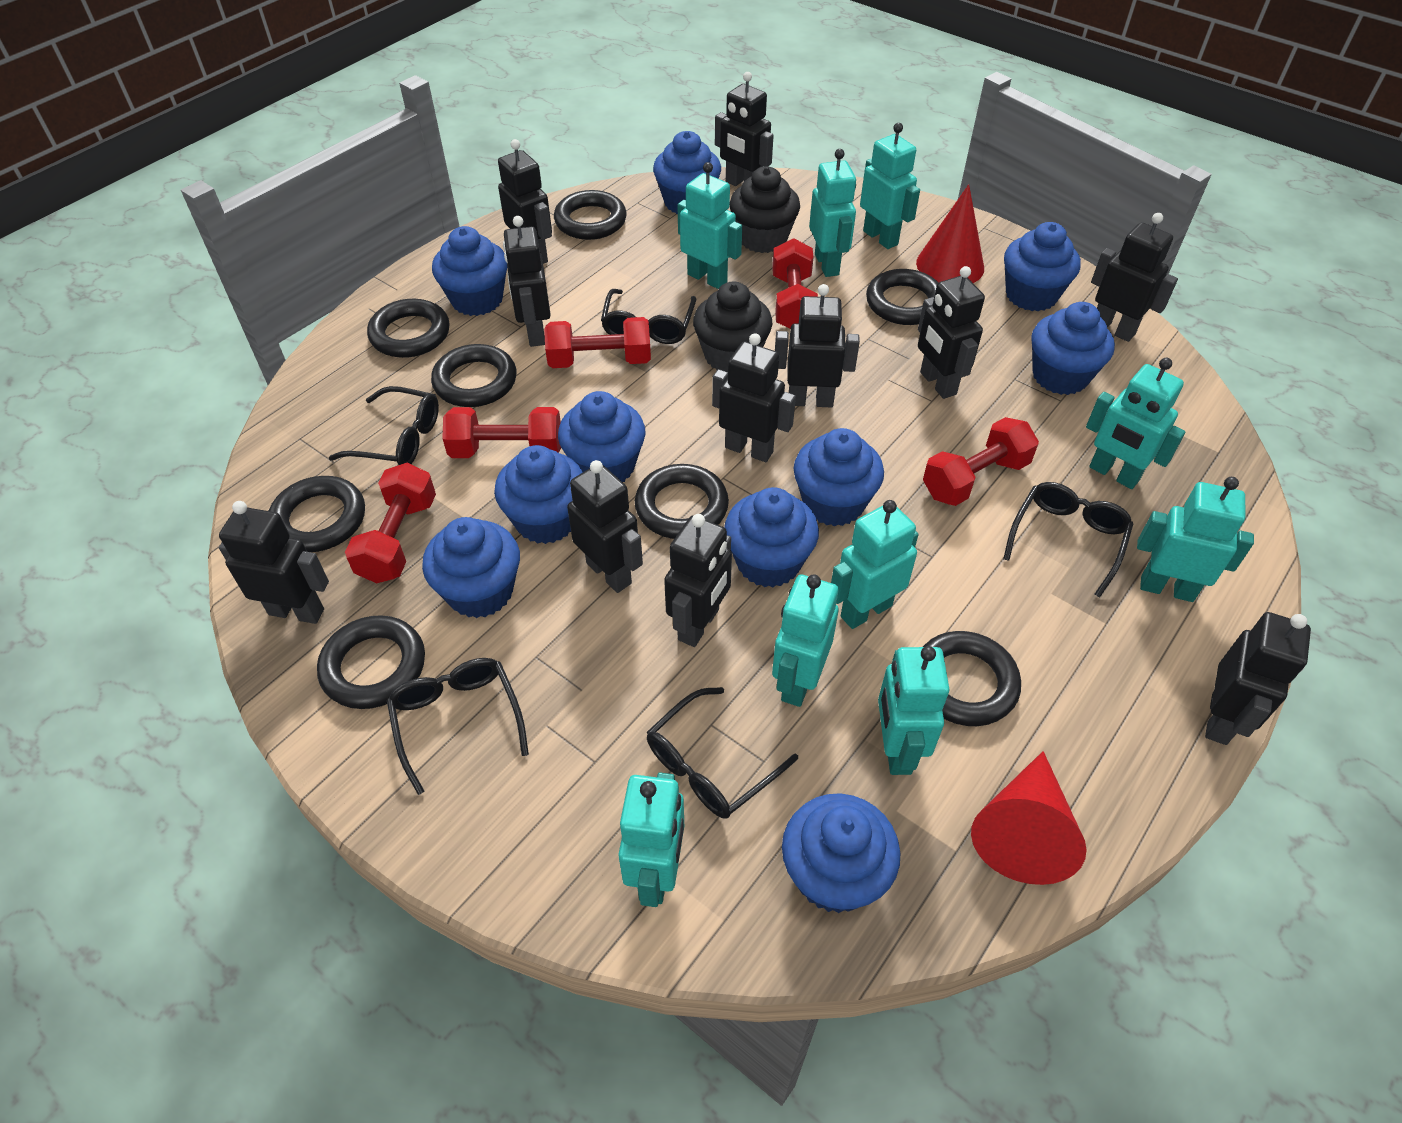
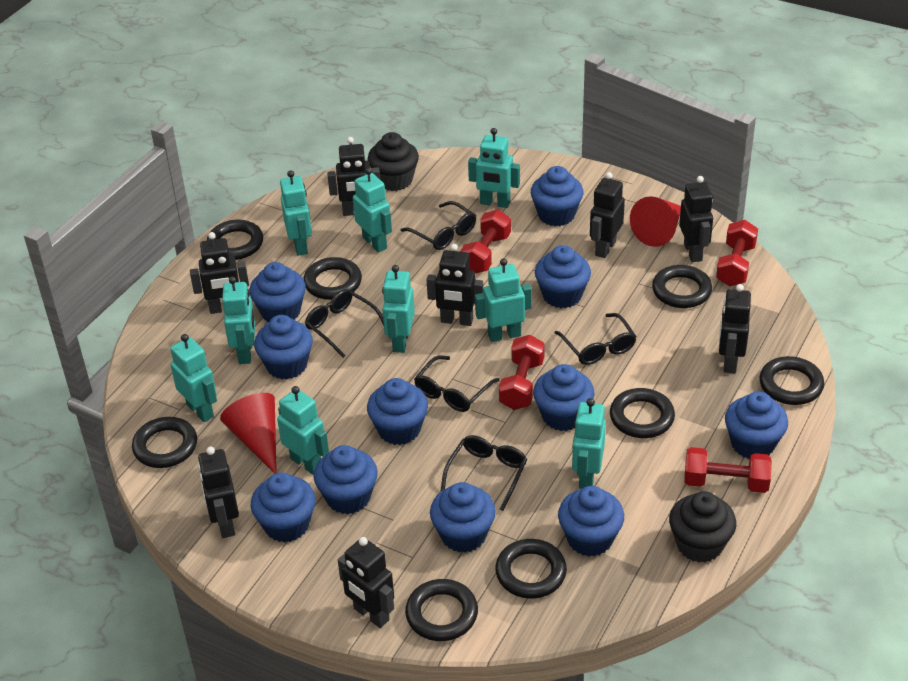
black robot: [219,501,329,624] [498,139,552,264] [503,216,551,347] [567,460,643,593] [664,514,732,647] [712,333,796,462] [715,72,774,186] [775,284,860,408] [918,266,985,399] [1091,213,1178,342] [1205,612,1311,745] = 11 -> [190,232,249,314] [198,447,239,538] [327,137,380,216] [338,537,394,628] [427,244,483,326] [590,172,625,258] [679,176,713,262] [719,284,751,373] = 8
blue cupcake: [422,517,520,618] [432,226,507,316] [494,445,583,544] [558,391,645,482] [653,131,721,214] [724,487,819,588] [782,793,900,913] [793,428,884,526] [1004,222,1081,312] [1031,302,1115,395] = 10 -> [249,262,306,322] [251,473,316,543] [254,315,313,379] [314,445,378,514] [367,378,428,445] [430,482,496,553] [531,166,584,227] [533,364,594,431] [535,245,591,308] [558,486,624,557] [725,392,788,459] = 11
red dumbbell: [345,463,436,583] [442,407,561,458] [544,317,651,368] [772,238,818,329] [923,417,1039,506] = 5 -> [460,210,511,273] [499,335,545,410] [684,447,772,493] [716,220,758,286] = 4

